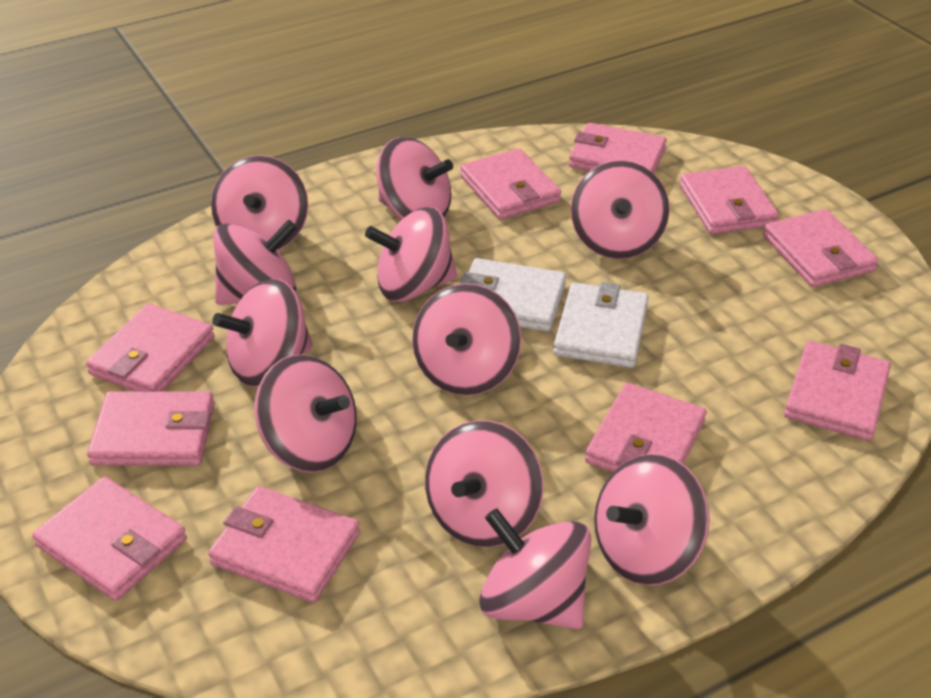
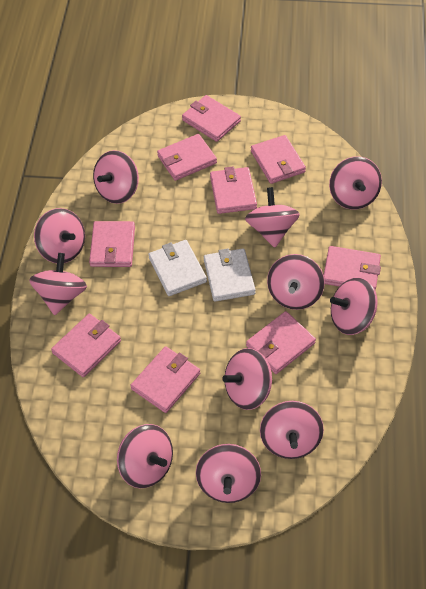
pink wallet: [32,477,187,601] [86,304,215,391] [87,391,215,466] [208,486,360,603] [460,149,561,220] [569,123,667,173] [585,383,706,472] [680,166,779,234] [763,209,878,287] [784,341,891,441] = 10 -> [51,313,121,377] [89,221,135,267] [130,346,200,413] [157,134,217,181] [182,95,241,142] [210,166,257,214] [246,311,316,374] [251,135,306,184] [324,246,381,291] = 9

